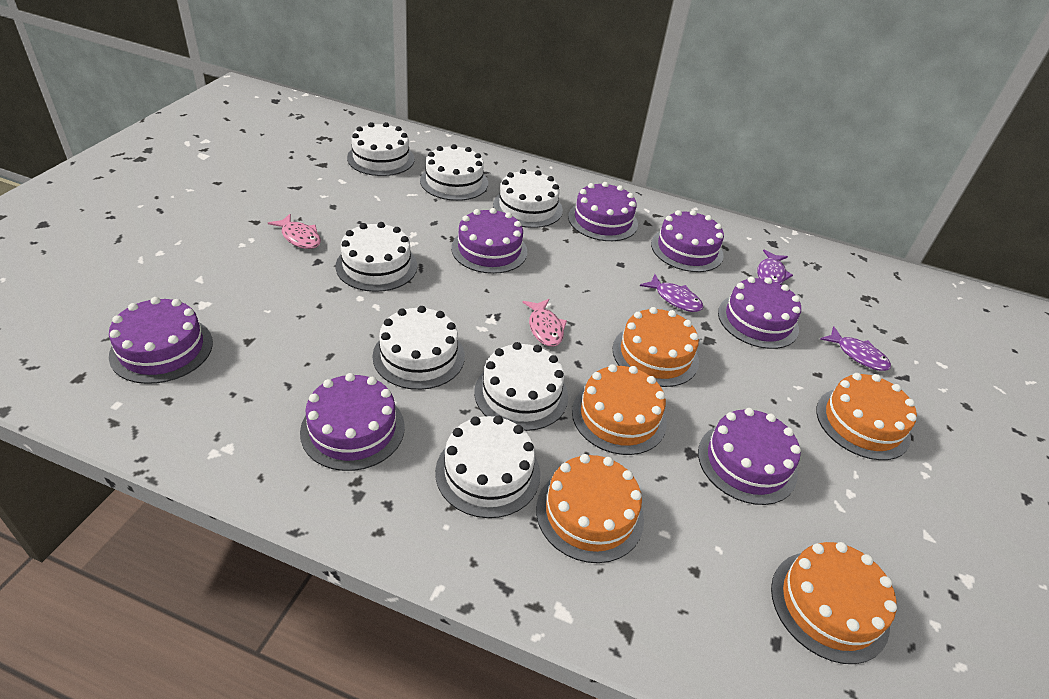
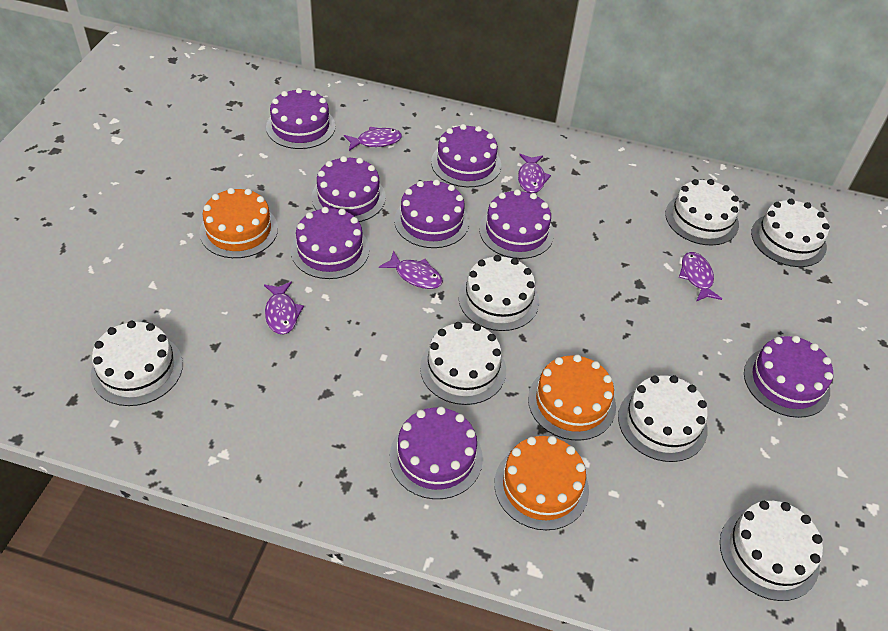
orange cake: [536,454,644,563] [572,364,667,455] [613,307,699,387] [771,542,897,664] [816,373,917,460] = 5 -> [199,188,278,258] [494,436,589,530] [528,354,616,441] = 3
pink fish: [268,214,321,249] [522,299,567,347] = 2 -> none = 0
purple cake: [109,297,213,384] [300,373,405,471] [451,208,527,274] [568,182,638,241] [651,210,724,272] [698,408,801,505] [718,277,801,349] = 7 -> [266,88,335,149] [291,207,369,279] [312,156,386,222] [390,407,483,499] [394,179,469,248] [431,124,501,187] [479,189,554,259] [744,336,833,418] = 8
purple fish: [640,274,703,312] [757,249,793,284] [820,326,891,371] = 3 -> [264,282,304,334] [344,127,402,151] [379,251,443,289] [518,154,551,193] [679,252,722,301] = 5

